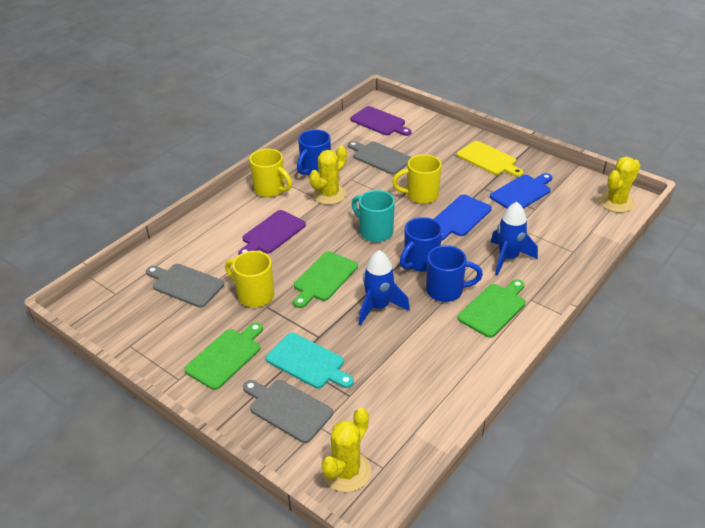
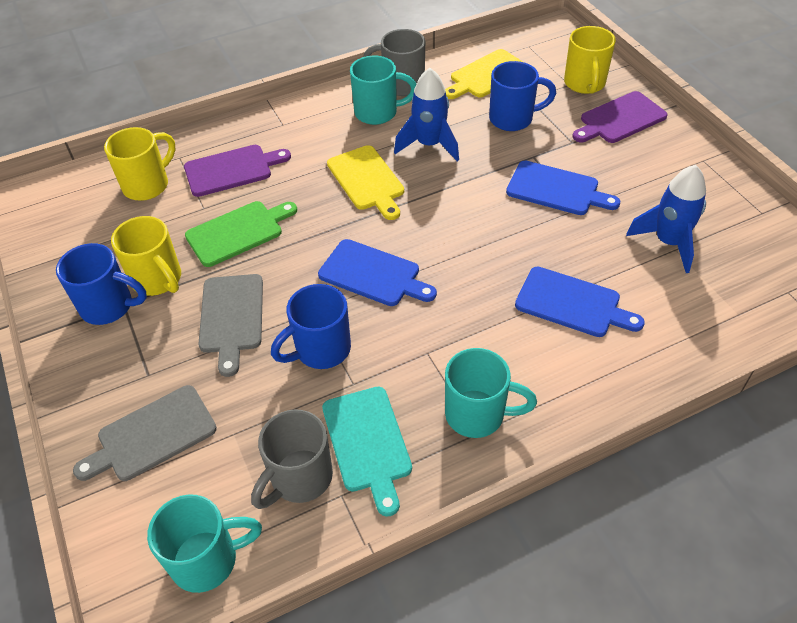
blue cutting board: [434,195,492,241] [490,173,552,209] = 2 -> [318,239,437,306] [506,161,620,215] [515,267,645,337] = 3
green cutting board: [184,322,263,390] [293,251,358,308] [457,279,526,338] = 3 -> [185,201,297,267] = 1
grey cutting board: [146,264,224,308] [243,380,333,443] [348,141,412,175] = 3 -> [73,385,217,481] [198,274,263,377] = 2
grey mug: none = 0 -> [251,409,333,509] [363,29,425,96] = 2
turquoise mug: [352,190,395,242] = 1 -> [147,494,262,593] [350,56,416,125] [445,348,537,438] = 3
yellow cactus: [309,146,347,205] [322,408,371,492] [599,157,640,213] = 3 -> none = 0
yellow cutting board: [457,141,523,177] = 1 -> [327,145,404,220] [445,49,523,99] = 2

